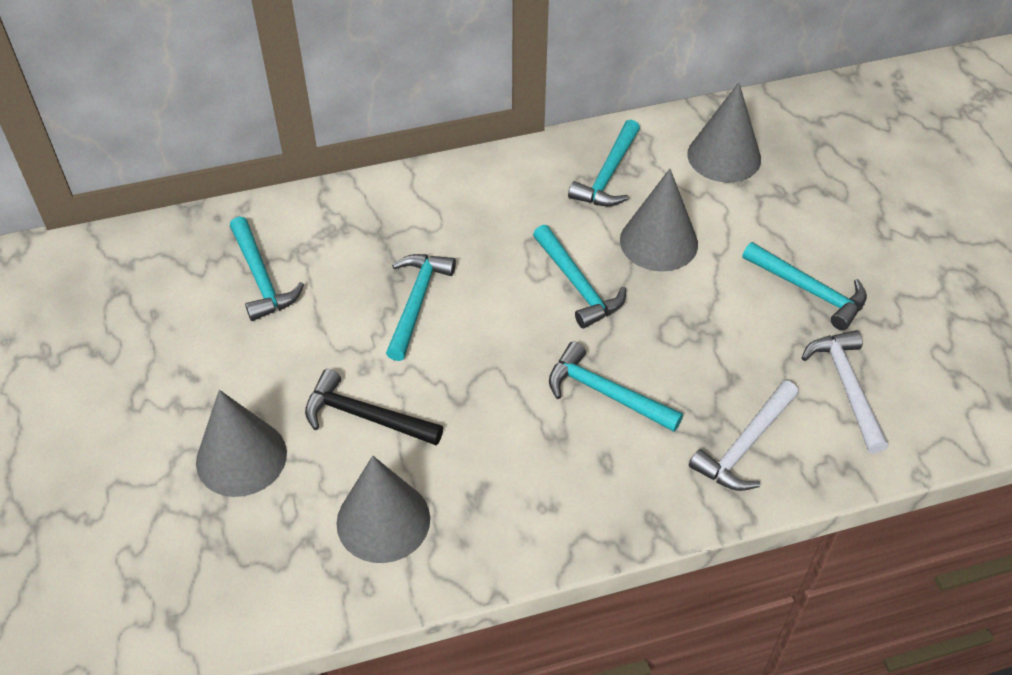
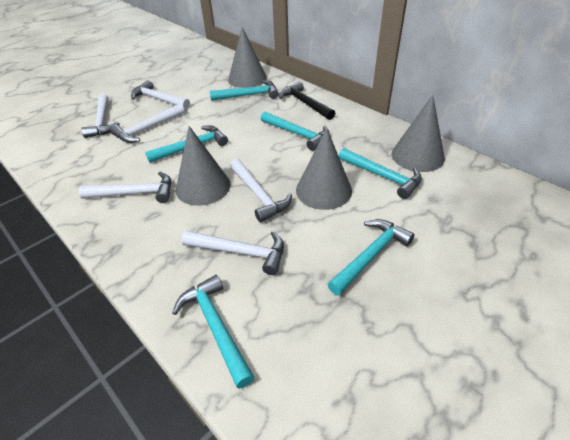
white hammer: [689,380,799,491] [802,330,888,453] = 2 -> [79,172,171,203] [81,94,120,138] [110,104,184,143] [131,80,190,109] [182,231,284,275] [230,159,292,222] = 6

